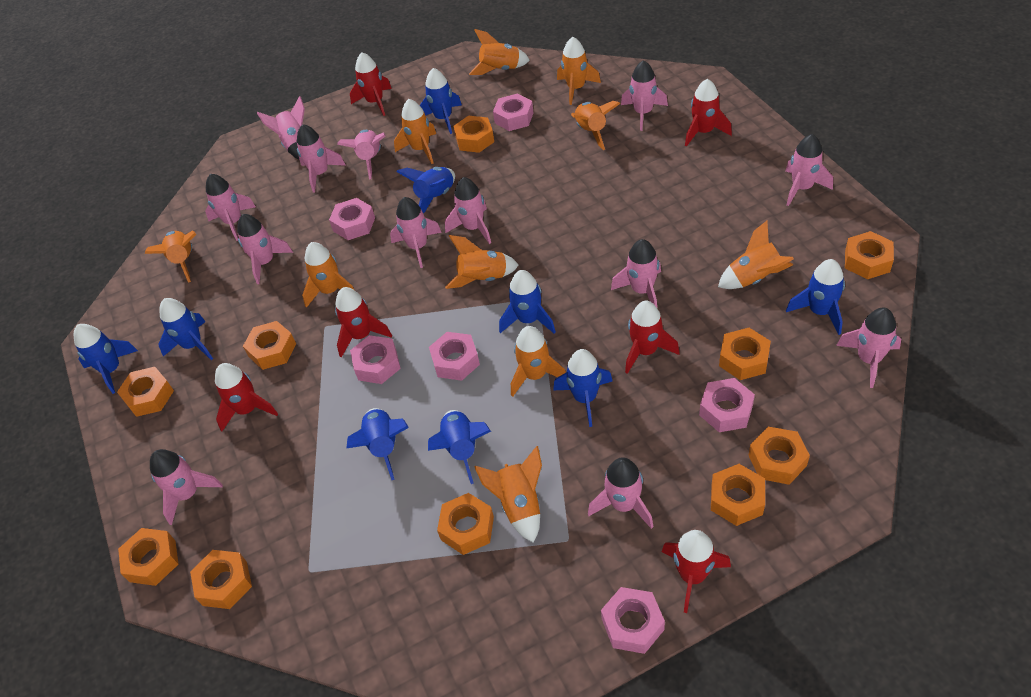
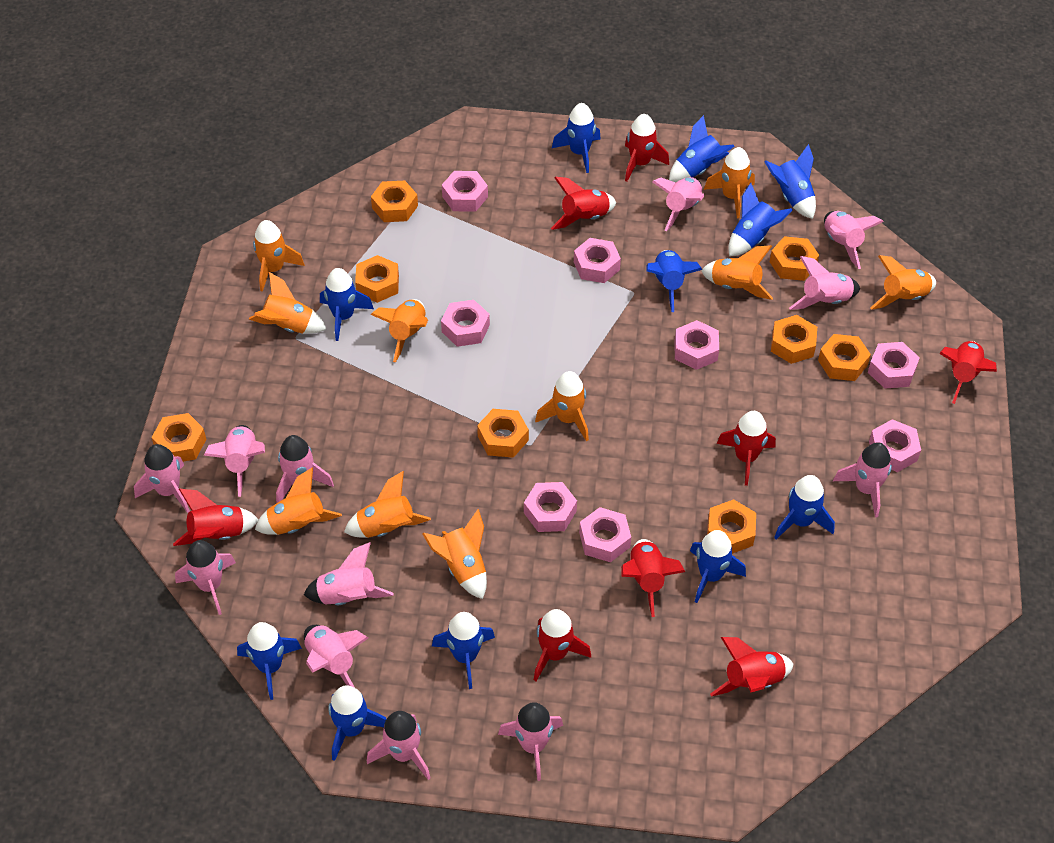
blue rocket: [74,324,138,394] [158,298,213,360] [347,408,409,480] [396,167,455,213] [420,68,462,134] [428,410,491,484] [499,270,556,333] [553,349,612,427] [786,259,845,335] = 9 -> [237,622,302,700] [320,268,374,341] [328,685,386,761] [432,612,495,689] [552,103,601,173] [646,250,702,312] [669,115,734,182] [690,530,746,603] [728,183,793,256] [764,144,816,219] [774,475,835,539] = 11
orange nut: [117,367,174,417] [118,528,178,586] [190,550,252,609] [243,321,296,370] [437,493,494,555] [453,116,494,153] [711,464,765,526] [719,328,771,380] [748,427,810,485] [845,231,894,279] = 10 -> [152,413,206,462] [355,255,399,303] [371,181,418,222] [477,409,529,458] [707,499,756,554] [770,236,819,281] [771,315,817,364] [818,334,871,381] = 8
pink nut: [329,198,375,240] [350,335,401,384] [429,332,480,381] [493,93,534,131] [601,587,665,654] [699,378,755,432] = 6 -> [441,300,490,347] [442,171,488,212] [524,482,577,532] [574,238,621,283] [579,507,631,562] [674,320,719,370] [868,342,920,389] [869,419,921,472] = 8
pink rocket: [150,449,223,525] [205,174,256,241] [237,214,293,284] [257,96,305,160] [297,124,346,192] [337,130,386,180] [390,197,442,268] [445,177,491,244] [588,457,653,529] [611,239,661,307] [621,60,668,131] [786,134,833,206] [836,308,901,388] = 13 -> [134,444,190,513] [175,540,236,615] [204,425,265,497] [276,435,334,503] [304,542,394,605] [304,625,368,688] [367,711,431,780] [498,702,563,781] [652,177,704,231] [789,256,860,310] [824,211,884,269] [833,442,892,518] = 12
red rocket: [215,363,278,431] [335,287,392,358] [350,52,392,116] [625,301,679,374] [662,530,731,613] [685,79,732,147] = 6 -> [173,489,259,546] [534,609,591,681] [551,177,616,230] [621,539,685,617] [625,114,669,182] [710,637,794,697] [717,411,776,486] [939,341,997,404] = 8

